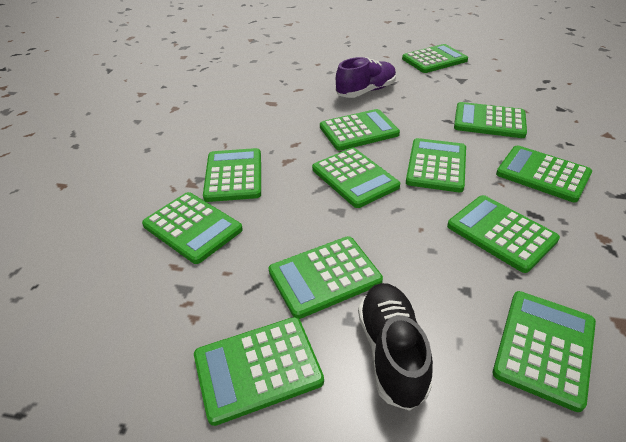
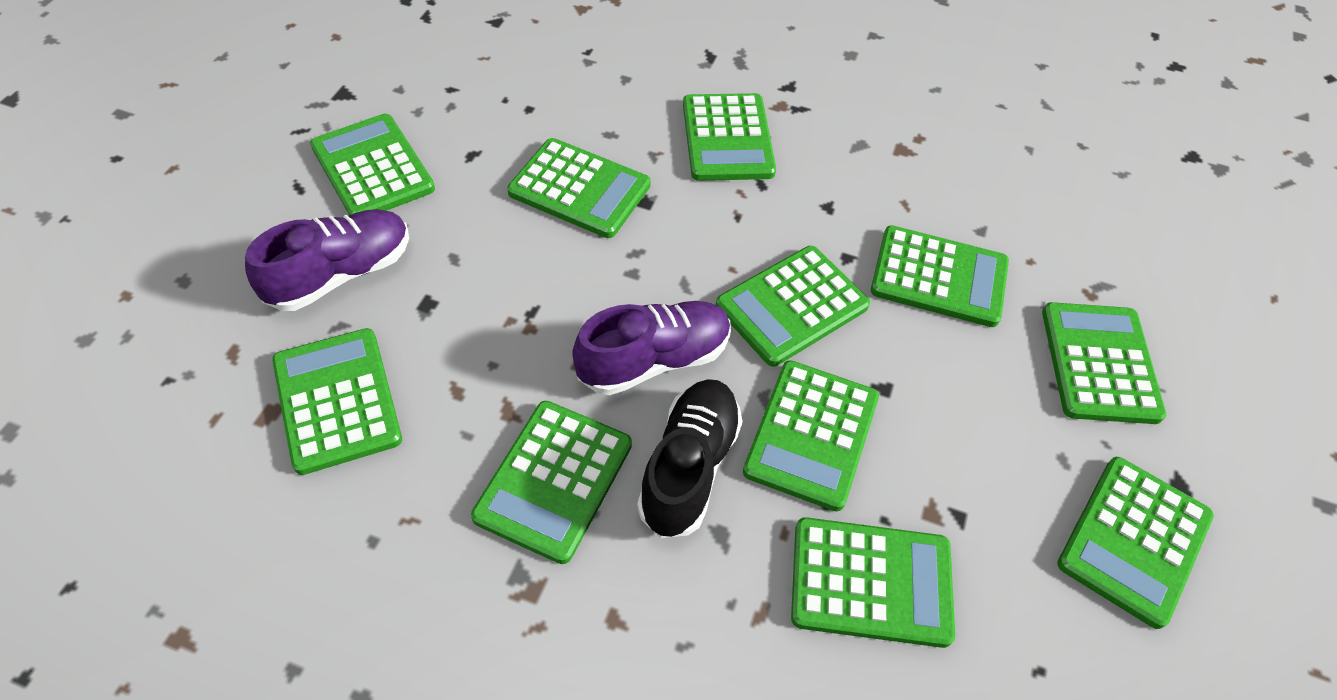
green calculator: [142,192,243,264] [194,317,324,426] [203,148,261,202] [269,236,383,319] [312,148,400,208] [320,109,400,151] [402,44,468,73] [406,138,466,192] [447,195,560,273] [454,102,527,138] [493,291,596,412] [496,145,592,202] = 12 -> [272,328,402,475] [310,114,435,215] [471,401,632,564] [507,138,651,238] [683,93,776,181] [716,246,870,367] [743,360,879,511] [791,517,955,648] [871,225,1009,327] [1042,302,1166,424] [1057,457,1214,629] = 11
purple shoe: [336,57,396,98] = 1 -> [245,209,409,311] [572,301,731,395] = 2

